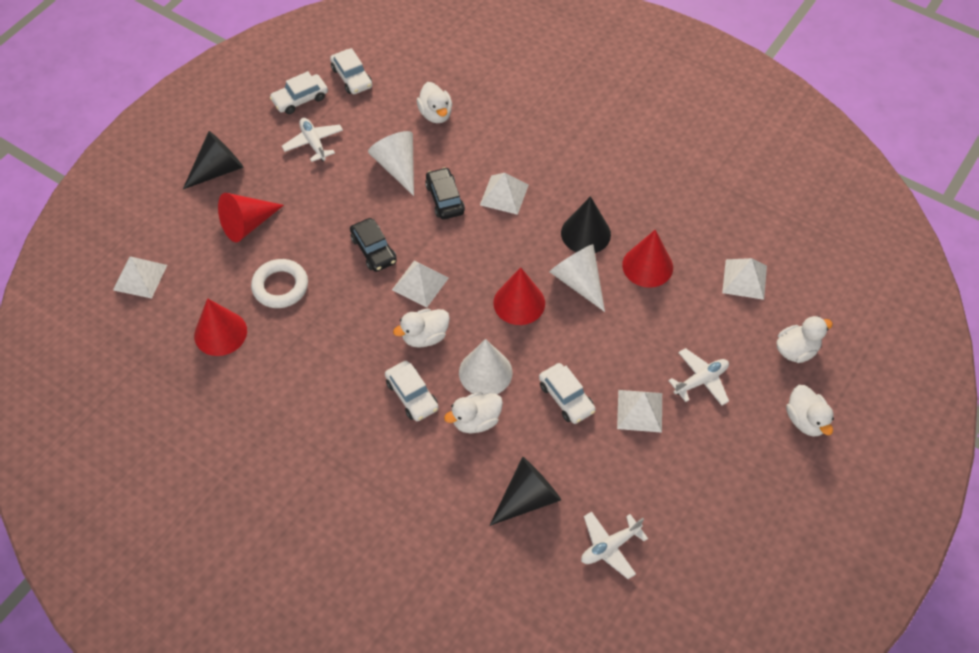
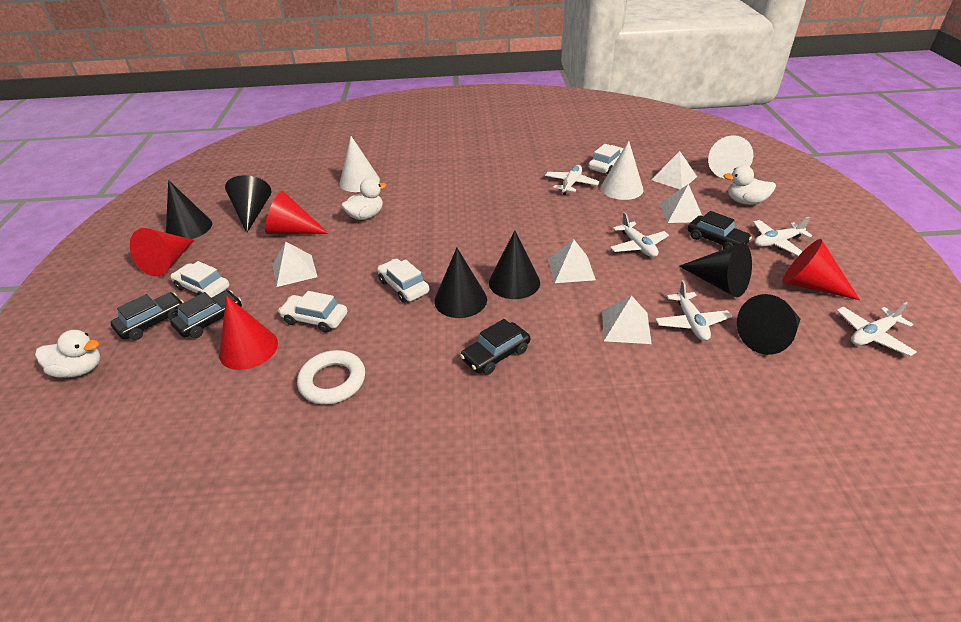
black car: [350,218,397,272] [425,167,465,220] = 2 -> [111,292,184,340] [170,290,242,338] [460,319,530,375] [688,211,752,249] = 4
black cone: [183,131,243,189] [489,457,561,526] [561,196,611,253] = 3 -> [166,180,212,239] [225,175,271,233] [434,248,487,318] [489,230,540,299] [679,243,752,297] [737,294,800,355] = 6
white duck: [393,309,450,348] [417,82,452,123] [444,392,503,433] [777,316,833,363] [786,385,834,437] = 5 -> [35,330,101,378] [341,178,386,220] [724,165,776,205] = 3
white plane: [282,118,343,162] [581,512,648,579] [668,348,729,405] = 3 -> [545,165,600,195] [610,212,669,257] [655,280,732,341] [753,217,812,256] [837,302,917,356] = 5

